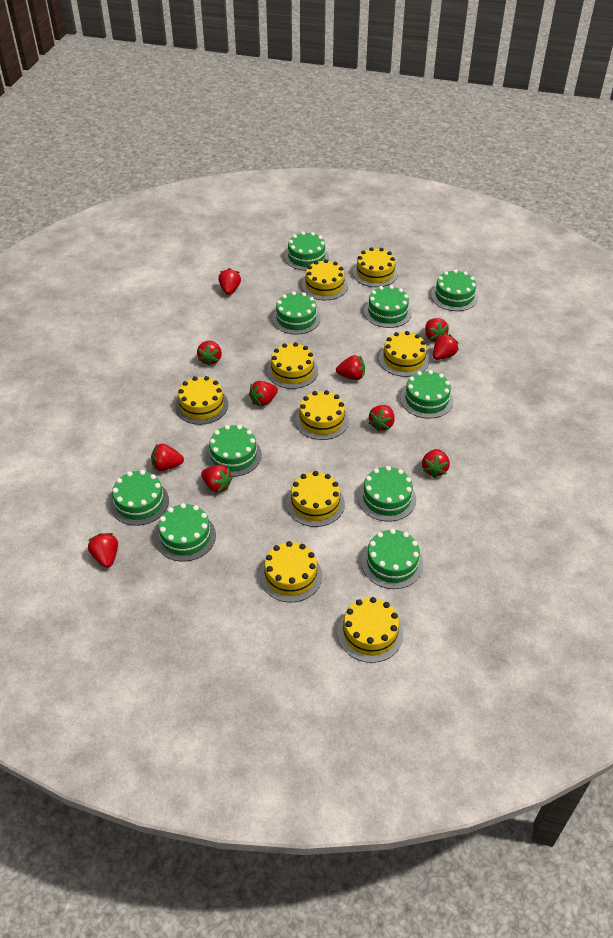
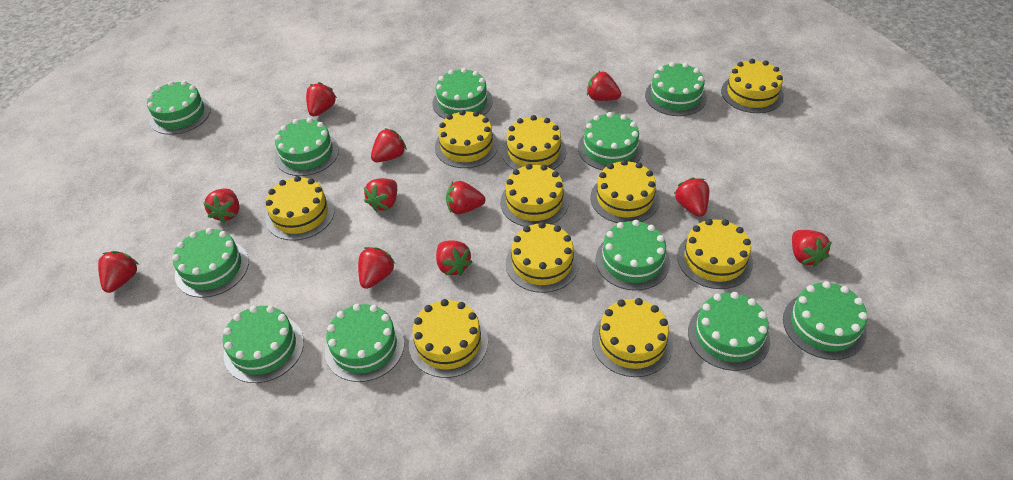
green cake: [110,470,169,526] [155,503,216,562] [206,425,262,477] [272,291,321,334] [284,232,329,271] [358,466,416,521] [361,529,423,589] [364,285,412,328] [400,370,453,418] [431,269,478,311] = 10 -> [147,81,211,135] [172,228,249,298] [223,306,304,383] [275,118,339,176] [325,304,404,382] [433,68,493,119] [578,112,643,170] [596,220,670,291] [645,62,707,116] [688,292,770,371] [783,281,868,360] = 11
yellow cake: [175,376,228,425] [260,541,322,603] [267,342,318,389] [286,471,345,527] [295,390,349,440] [302,259,348,300] [337,597,403,663] [353,247,398,287] [379,331,430,377] = 9 -> [265,176,335,241] [409,299,488,378] [435,110,498,168] [500,164,569,227] [502,115,566,170] [506,222,579,293] [591,160,660,223] [592,298,673,377] [677,219,753,289] [721,59,784,113] = 10

